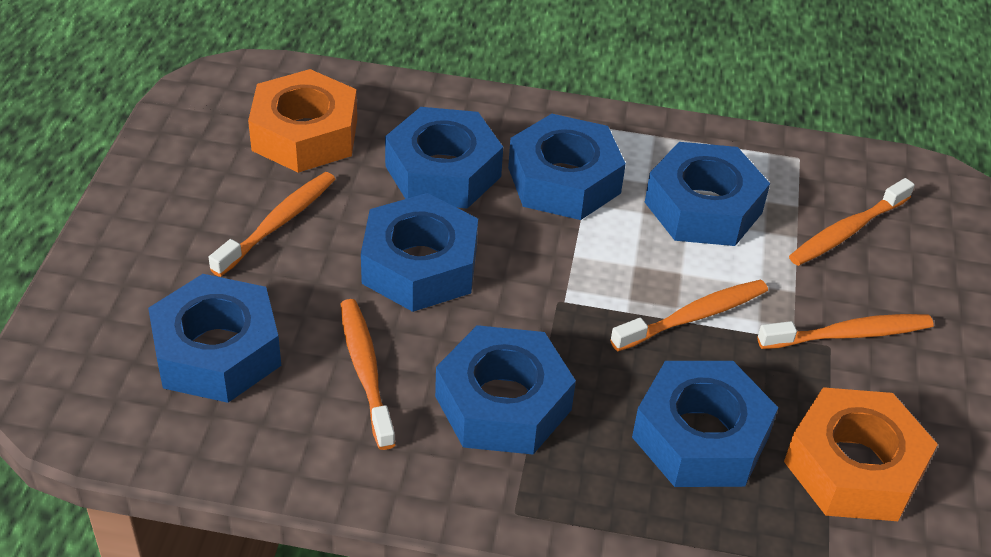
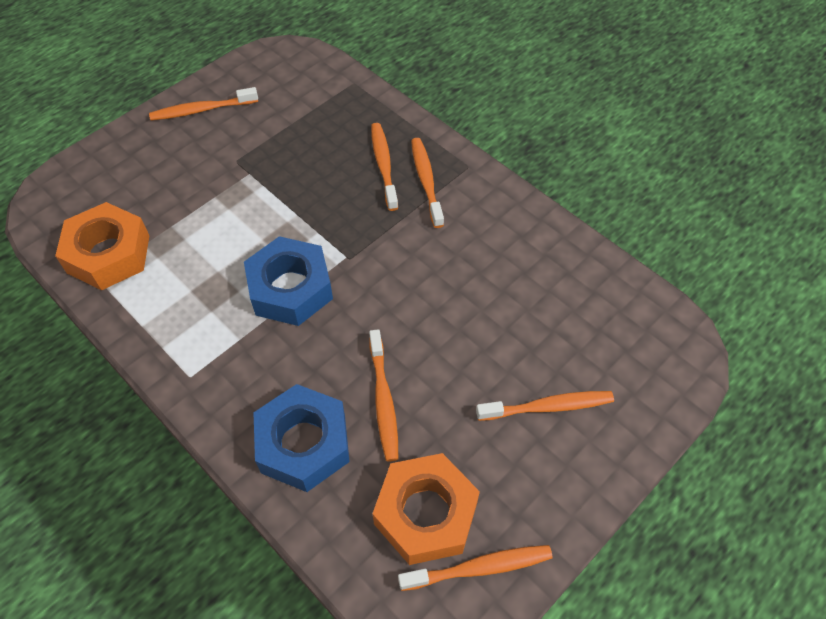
blue nut: [148,274,281,403] [361,193,478,312] [385,107,503,209] [435,325,576,455] [508,114,626,220] [632,361,778,487] [645,142,770,246] = 7 -> [244,236,333,326] [253,384,350,492] = 2
orange toothbrush: [209,172,335,277] [341,299,396,450] [610,280,768,351] [757,314,934,349] [789,178,915,266] = 5 -> [149,87,258,121] [369,329,398,462] [371,123,398,211] [398,545,553,591] [411,138,444,228] [476,391,614,421] = 6

